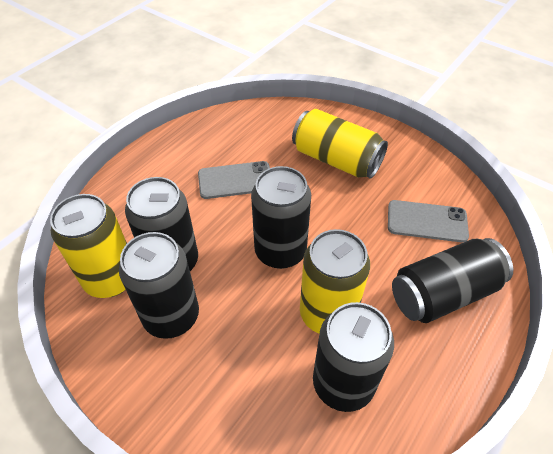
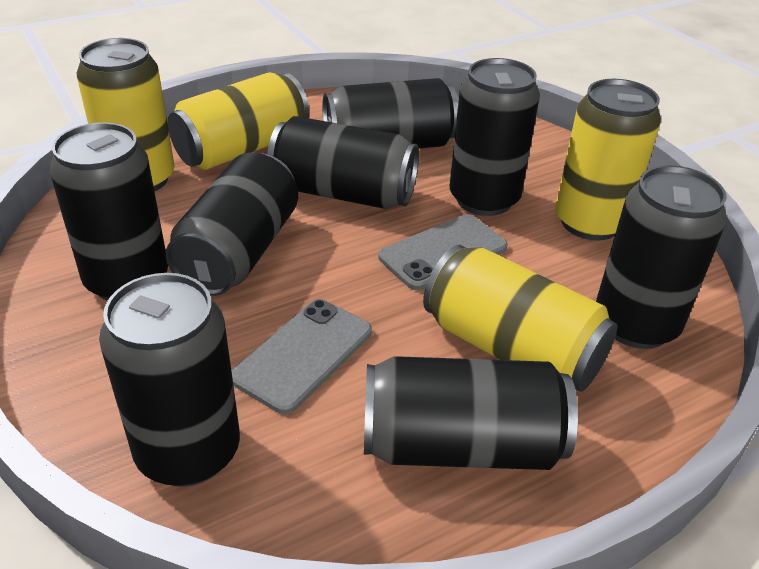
black can: [119,232,199,339] [125,177,198,271] [251,166,311,269] [313,302,394,412] [392,238,513,323] = 5 -> [50,122,168,301] [99,273,240,487] [166,153,298,296] [267,116,419,209] [323,78,458,149] [364,356,578,470] [449,58,540,216] [596,165,727,349] = 8
yellow can: [50,194,127,298] [292,109,388,179] [300,229,370,334] = 3 -> [77,38,174,191] [168,72,309,170] [423,245,617,392] [555,79,661,241] = 4

